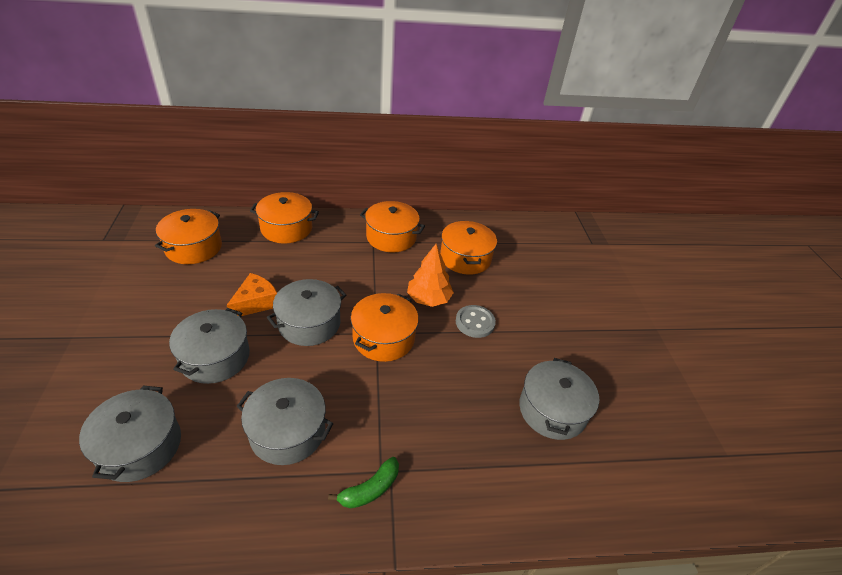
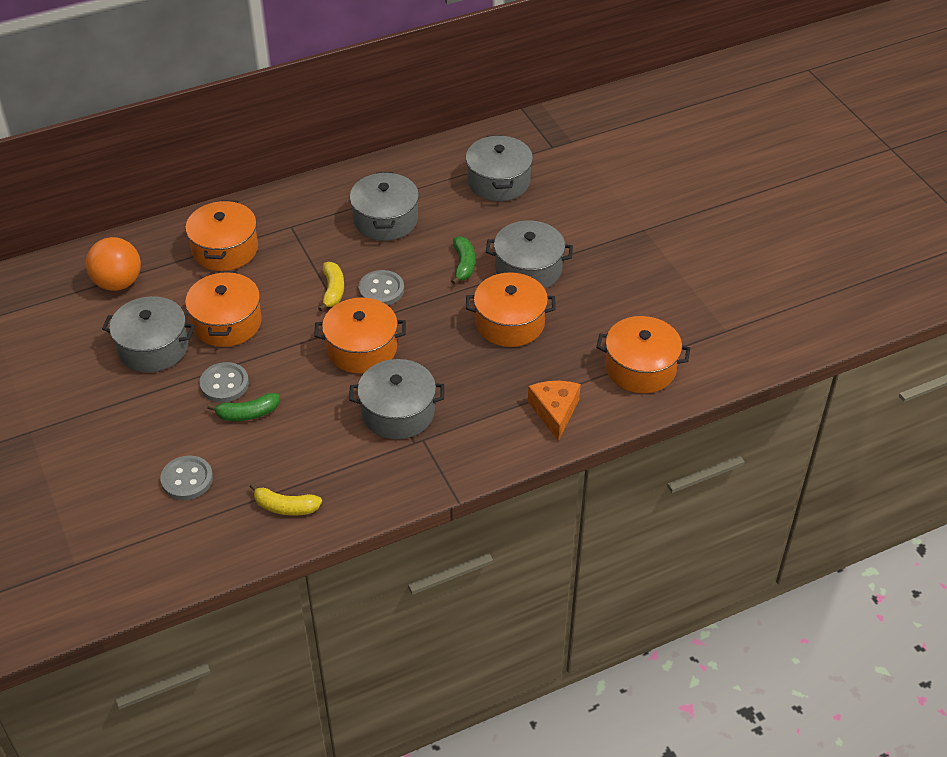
green banana: [328,457,399,508] = 1 -> [207,393,280,421] [451,236,475,284] = 2
grey button: [456,305,496,338] = 1 -> [160,455,213,500] [199,362,249,402] [358,270,404,305] = 3
orange ball: none = 0 -> [86,237,141,291] = 1
orange tree: [407,244,454,307] = 1 -> none = 0
yellow banana: none = 0 -> [250,483,322,516] [318,262,344,311] = 2

